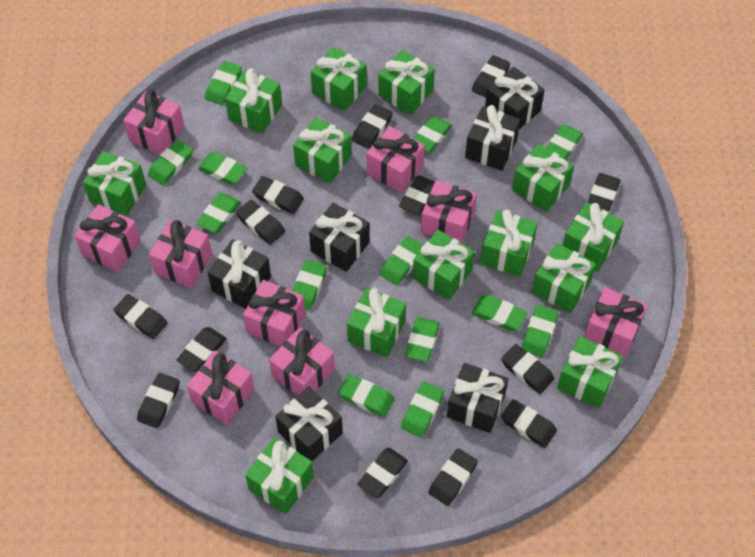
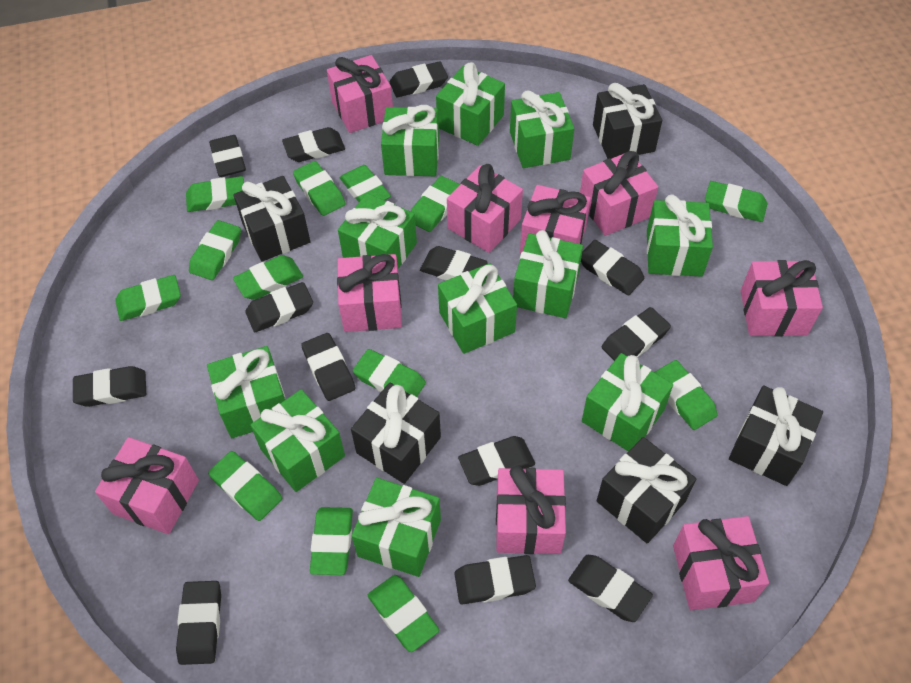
black gift: [208,239,271,309] [275,387,343,461] [309,203,370,272] [447,363,508,433] [465,105,520,171] [485,67,544,129] = 6 -> [233,176,310,262] [351,382,441,484] [593,83,662,159] [597,437,696,544] [729,386,823,486] = 5
green gift: [83,151,146,216] [225,68,282,134] [245,437,314,514] [293,117,352,184] [311,47,367,111] [347,288,406,357] [378,50,435,115] [413,230,475,300] [481,209,538,277] [512,144,574,212] [532,243,596,313] [557,336,623,408] [562,202,624,272] = 13 -> [207,346,285,438] [250,389,345,492] [338,193,417,269] [352,478,441,577] [381,105,439,176] [436,62,505,146] [438,263,517,354] [510,90,574,168] [513,230,583,318] [582,353,673,451] [647,195,713,277] = 11

